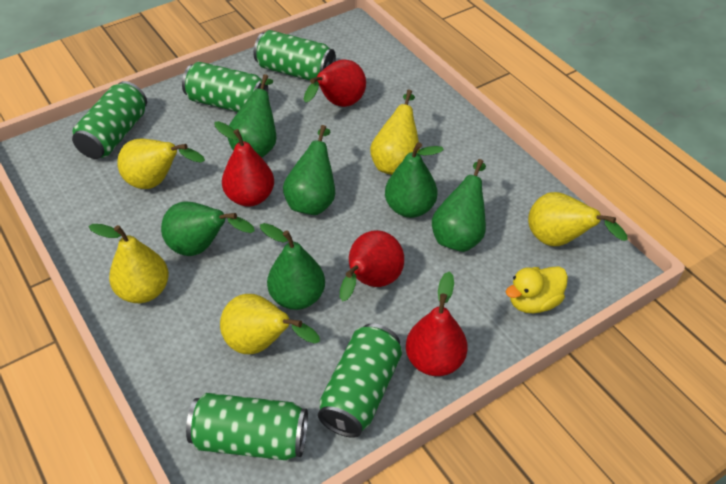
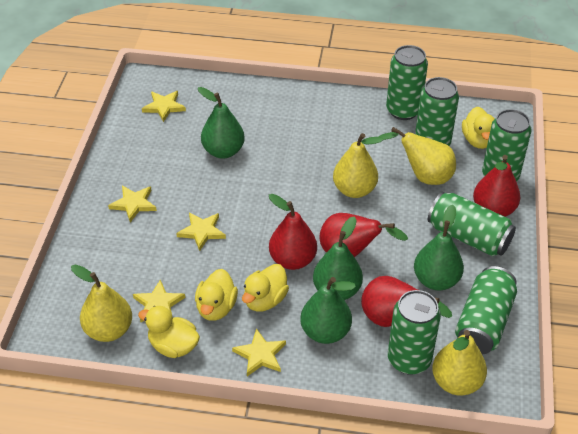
green can: [72,81,147,159] [182,62,268,112] [186,393,308,460] [254,30,336,80] [318,323,402,438] = 5 -> [386,45,428,120] [388,290,441,375] [415,77,459,146] [428,192,516,256] [455,266,517,354] [482,109,532,182] = 6
green pear: [161,201,255,256] [228,74,276,158] [260,223,325,310] [283,125,335,215] [385,142,444,218] [432,159,486,252] = 6 -> [198,87,245,159] [300,277,356,344] [313,216,363,300] [414,205,464,290] = 4
yellow duck: [506,266,568,313] = 1 -> [138,306,200,358] [195,269,238,321] [242,264,289,311] [462,106,495,149] = 4
yellow pear: [89,224,169,303] [117,139,205,189] [220,294,320,354] [370,90,420,175] [528,192,627,246] = 5 -> [71,264,132,342] [333,133,383,198] [378,127,456,185] [432,330,487,396] = 4
yellow star: none = 0 -> [108,186,157,222] [133,280,185,322] [142,91,186,122] [176,212,226,251] [232,328,286,376] = 5

